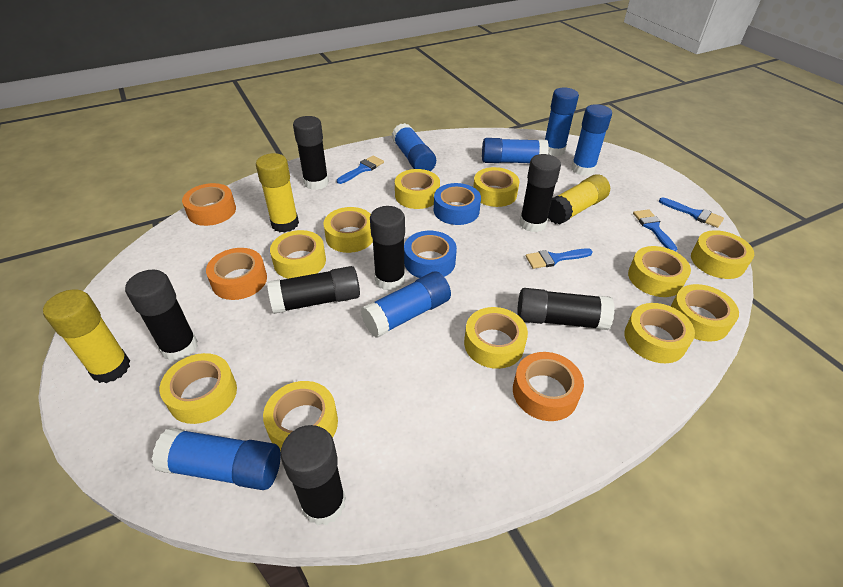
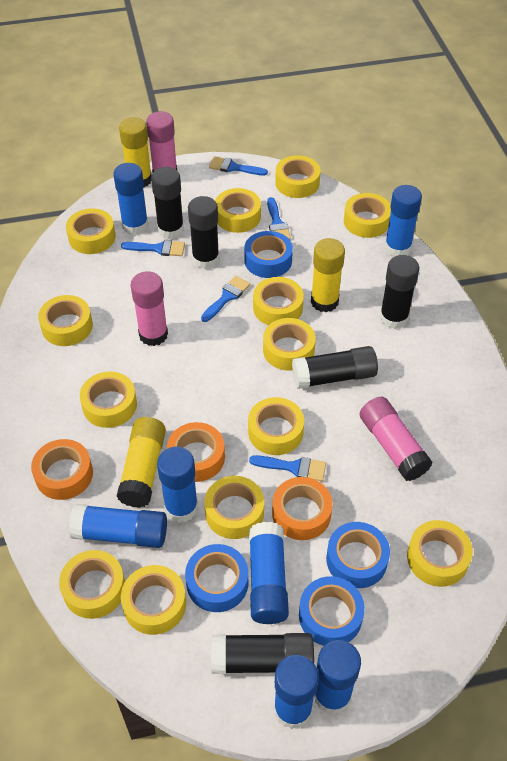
black glue stick: [125,270,198,362] [267,266,360,314] [280,425,346,526] [293,116,329,190] [370,206,405,291] [517,288,615,330] [519,154,561,232] = 7 -> [151,167,184,239] [188,196,219,270] [211,633,314,674] [292,346,378,389] [380,255,419,329] = 5
blue brush: [337,156,384,184] [526,248,593,269] [633,209,677,252] [659,198,724,228] = 4 -> [121,240,185,256] [201,276,250,322] [209,156,268,175] [249,455,326,481] [267,197,291,240] = 5
blue glue stick: [152,428,281,490] [361,272,451,338] [392,123,436,171] [482,138,549,163] [545,87,579,156] [571,104,612,176] = 6 -> [69,504,167,548] [113,163,148,235] [157,447,198,523] [249,522,289,624] [274,655,318,729] [314,640,361,715] [384,185,422,257] = 7
blue tape: [404,231,457,278] [434,183,481,225] = 2 -> [185,544,248,612] [244,231,293,278] [299,576,365,646] [326,522,390,588] = 4
pink glue stick: none = 0 -> [131,271,168,346] [146,111,177,173] [360,397,433,481] = 3
yellow tape: [160,353,237,424] [263,381,338,452] [270,230,326,279] [323,207,373,253] [395,169,440,209] [464,307,528,369] [473,167,519,207] [624,303,695,363] [628,246,691,297] [671,284,739,342] [691,230,754,279] = 11 -> [38,295,93,346] [59,550,125,619] [66,208,116,254] [80,371,137,428] [121,565,186,635] [204,476,264,539] [215,188,261,233] [248,397,304,455] [253,277,304,325] [263,318,316,371] [275,155,321,198] [344,193,391,238] [407,520,473,587] = 13

